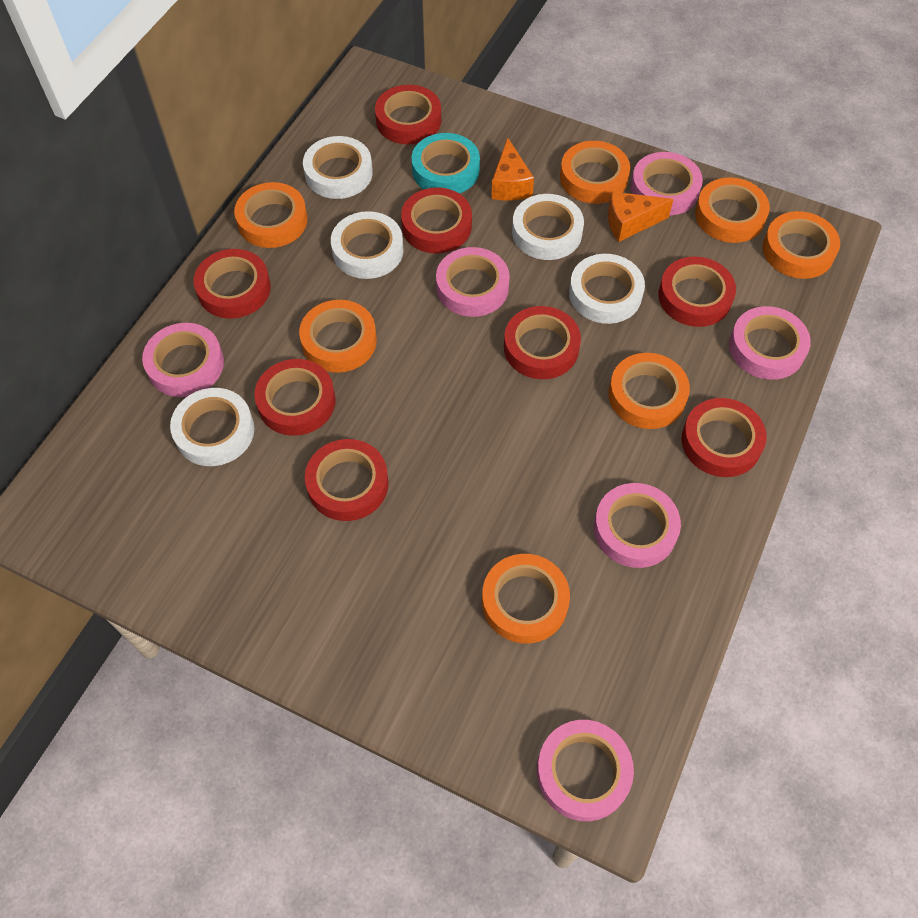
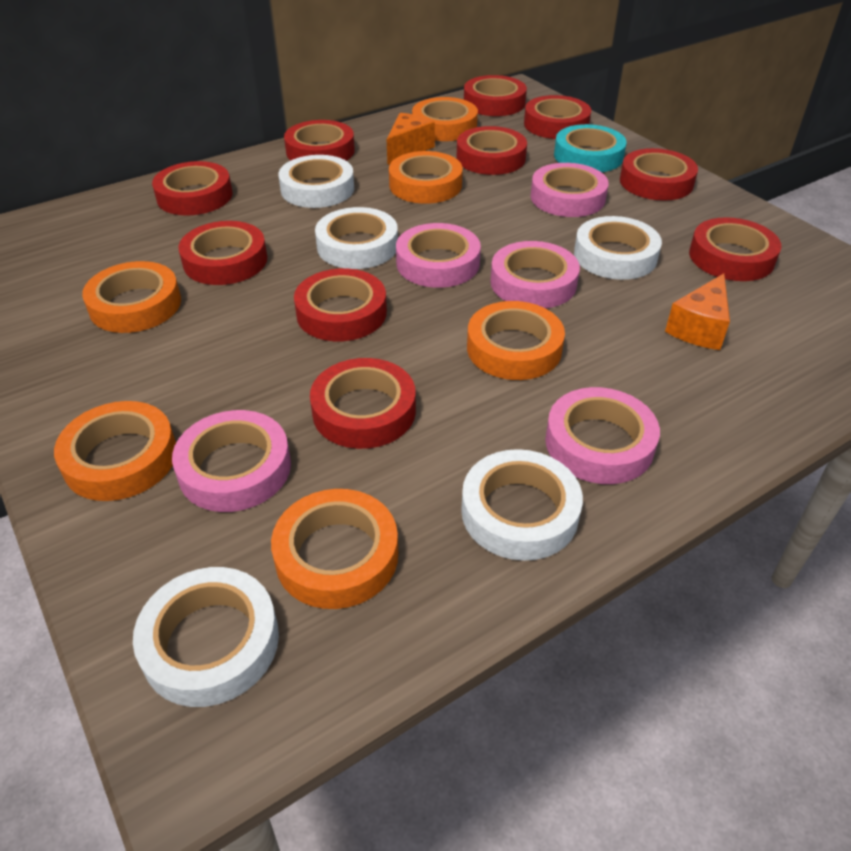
orange tape: [234,182,307,248] [299,300,377,373] [482,554,570,643] [560,141,630,204] [608,353,690,429] [695,177,770,243] [763,211,840,279] = 7 -> [54,401,176,501] [82,261,181,333] [271,489,398,609] [389,151,463,204] [412,97,478,141] [467,301,565,380] = 6
pink tape: [142,323,224,397] [436,247,510,317] [537,720,634,821] [594,483,681,568] [631,152,703,216] [729,306,811,380] = 6 -> [172,410,291,512] [396,223,481,288] [490,241,580,308] [530,163,609,217] [545,387,660,484] = 5
red tape: [194,249,271,319] [254,359,335,436] [305,439,389,521] [375,85,441,144] [401,188,472,253] [504,306,581,379] [658,256,736,327] [682,398,767,477] = 8 -> [152,161,232,215] [178,221,267,285] [284,120,355,161] [294,269,387,341] [310,358,416,449] [456,126,527,175] [464,75,527,116] [524,95,591,139] [620,148,698,201] [689,217,782,281] = 10

